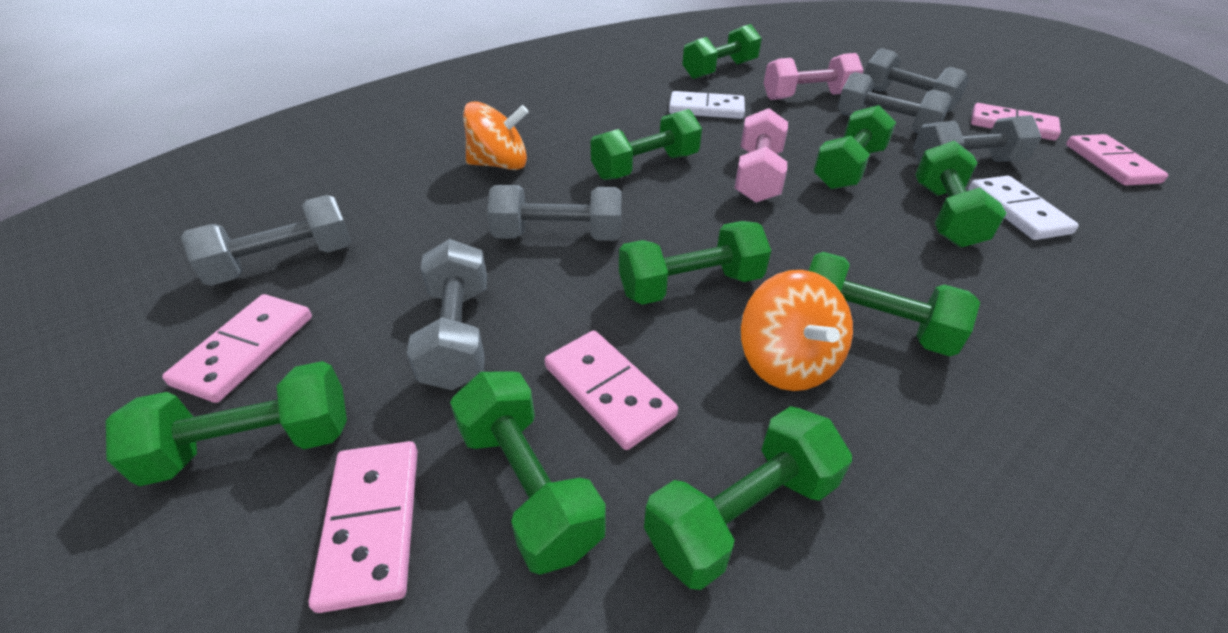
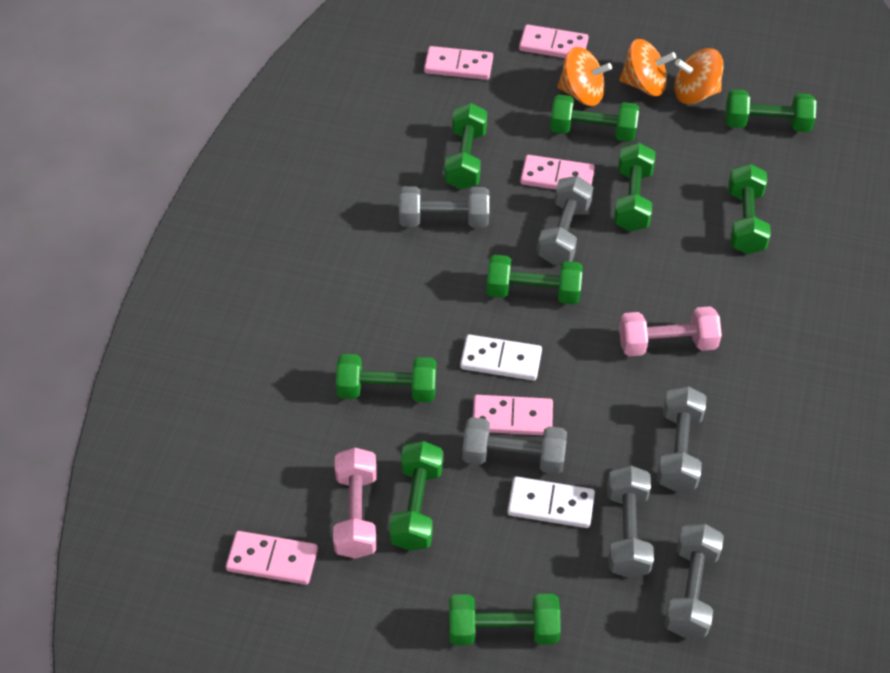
orange spinning top: [463,101,529,170] [741,270,853,391] = 2 -> [558,47,612,106] [620,39,676,96] [674,48,724,104] = 3

